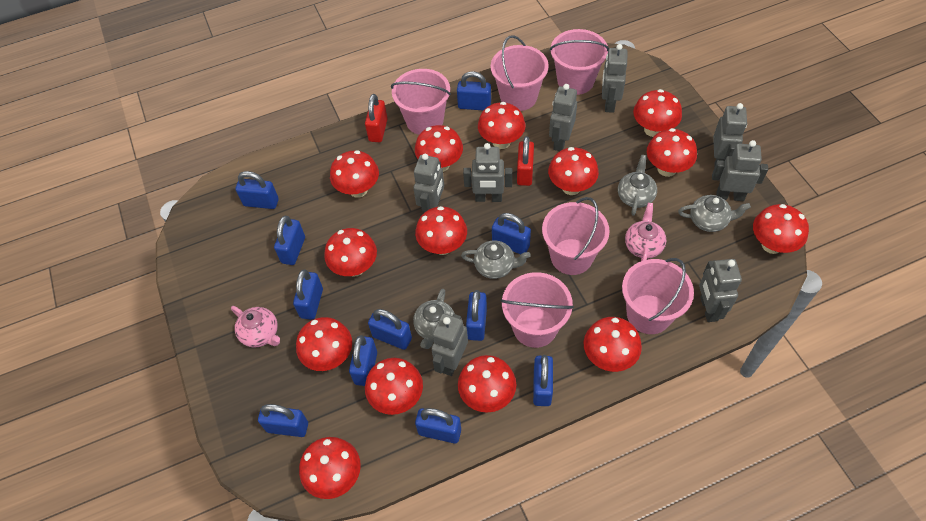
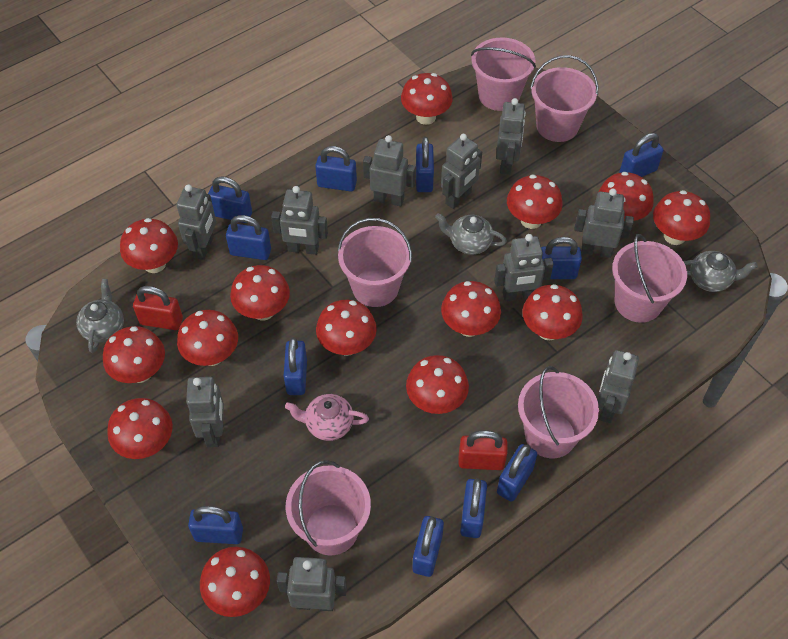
grey robot: [413,154,444,213] [431,314,468,376] [463,143,512,202] [549,84,577,151] [602,44,627,113] [699,259,742,322] [712,140,768,201] [713,103,747,165] = 8 -> [177,184,216,260] [186,377,224,447] [271,186,328,255] [277,557,347,611] [363,135,416,206] [441,134,482,209] [494,234,553,301] [496,98,526,175] [574,188,634,258] [597,350,639,423] = 10
grey teapot: [413,289,455,349] [461,240,531,279] [618,155,657,216] [678,195,751,232] = 4 -> [76,279,124,353] [435,213,507,255] [683,251,758,292] = 3
pink teapot: [231,306,280,348] [625,203,666,261] = 2 -> [285,394,369,441] = 1

